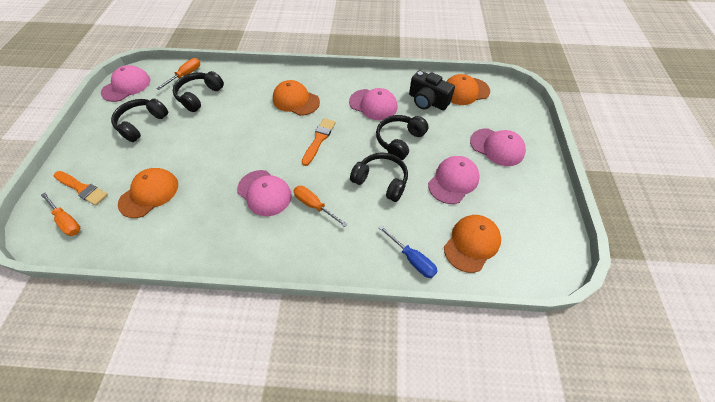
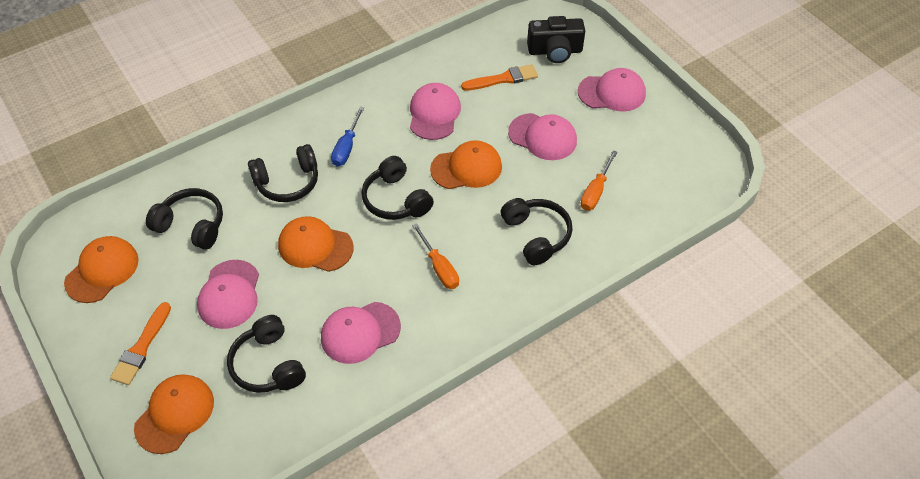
black headphones: [111,99,168,142] [173,71,224,112] [350,152,408,202] [376,115,429,160] = 4 -> [146,188,223,250] [227,315,306,393] [248,144,318,202] [361,156,434,220] [500,198,573,265] = 5
orange screwdriver: [41,192,80,236] [156,58,200,90] [293,186,348,227] = 3 -> [412,223,459,289] [581,150,617,211] = 2

